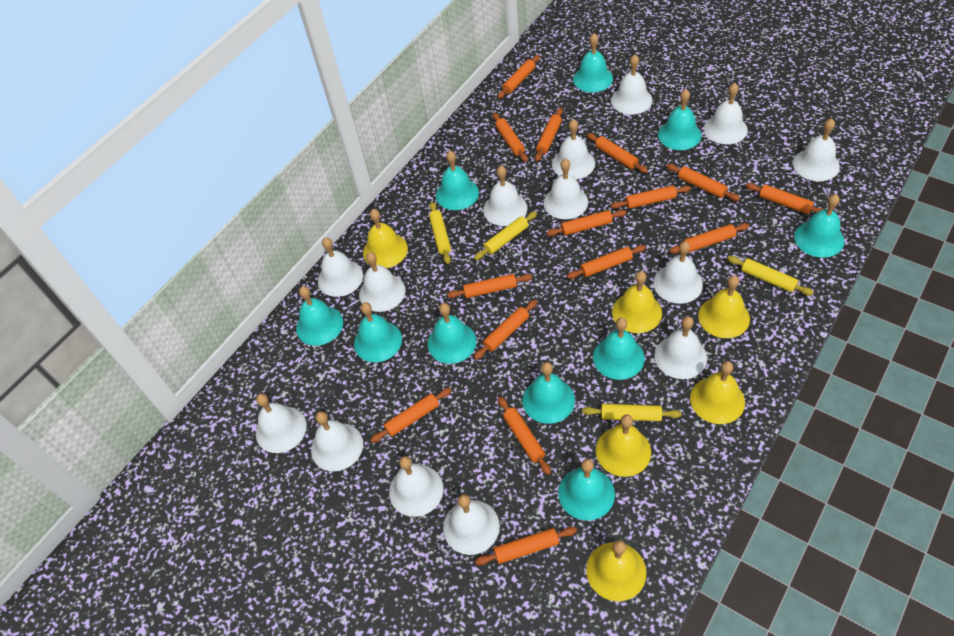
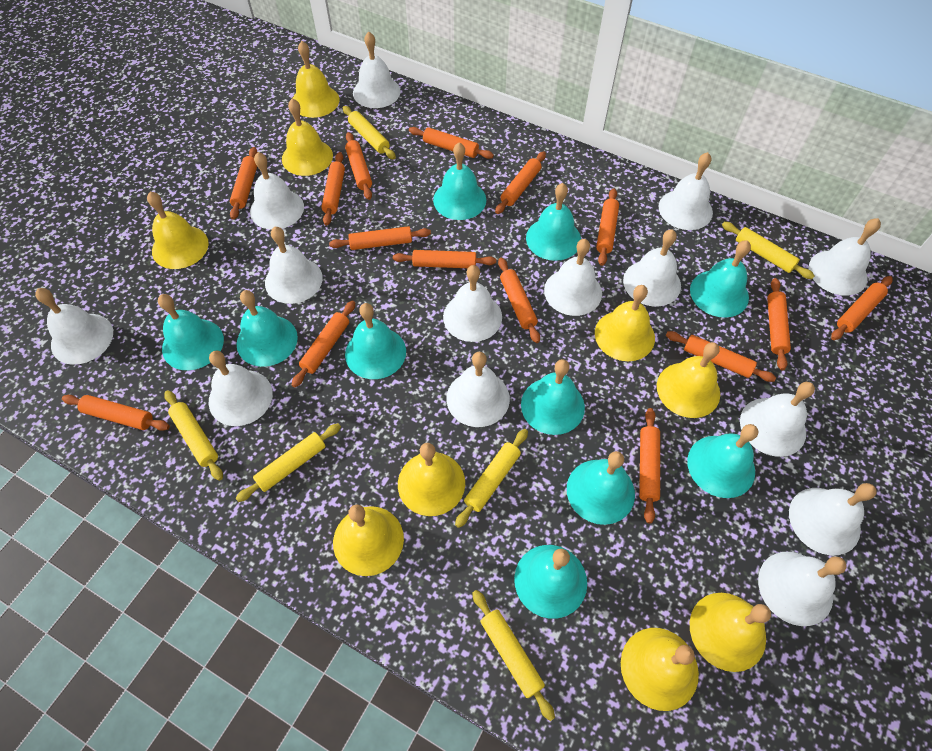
yellow bell: [363,209,408,268] [586,540,647,601] [596,414,651,477] [612,271,662,333] [690,361,745,424] [698,275,750,338] = 6 -> [147,192,209,269] [282,98,333,176] [293,41,339,118] [333,504,404,576] [398,443,465,516] [595,285,655,361] [621,628,699,711] [657,342,720,418] [690,593,771,672] = 9
yellow rolling pin: [429,202,451,264] [474,211,537,260] [582,404,682,421] [727,256,814,296] = 4 -> [164,390,223,481] [236,423,341,502] [343,106,396,160] [455,429,528,528] [472,590,555,721] [722,222,814,279] = 6

